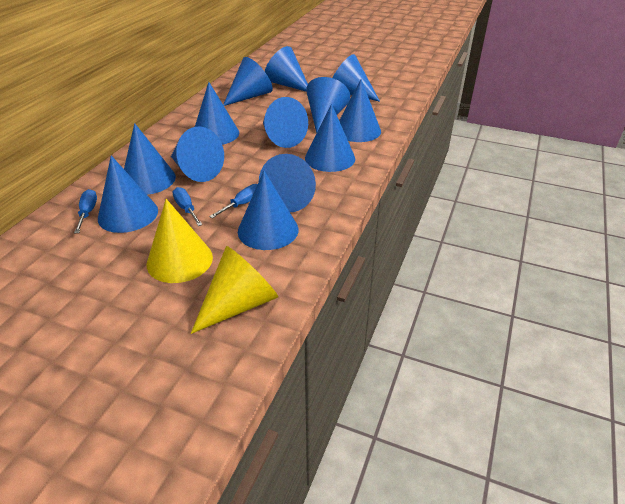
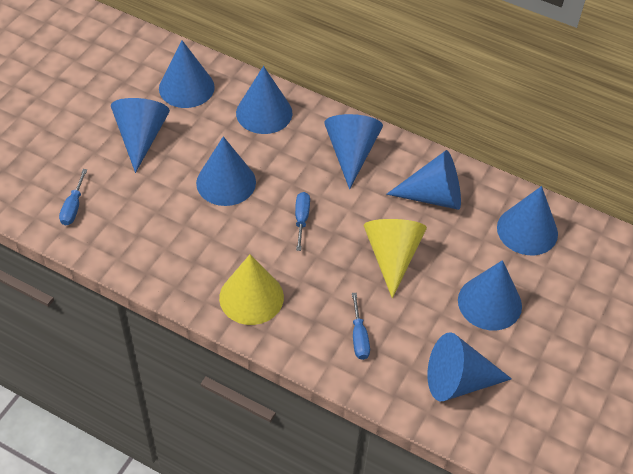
blue cone: [98,155,158,233] [124,123,176,195] [171,126,224,182] [195,82,239,145] [223,57,273,106] [238,171,298,250] [259,154,316,212] [263,97,308,148] [265,46,308,92] [305,104,355,172] [306,77,350,133] [333,54,380,102] [339,79,381,142] = 13 -> [111,98,170,173] [159,40,215,108] [196,136,256,206] [236,66,293,134] [324,114,383,189] [386,150,461,210] [427,332,512,401] [458,260,522,330] [497,186,558,255] = 9

